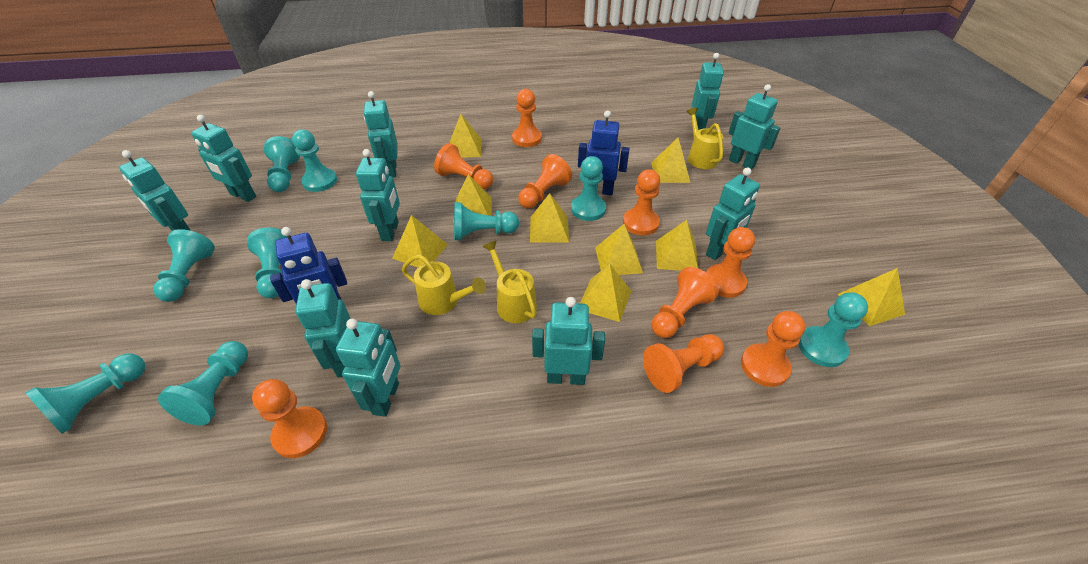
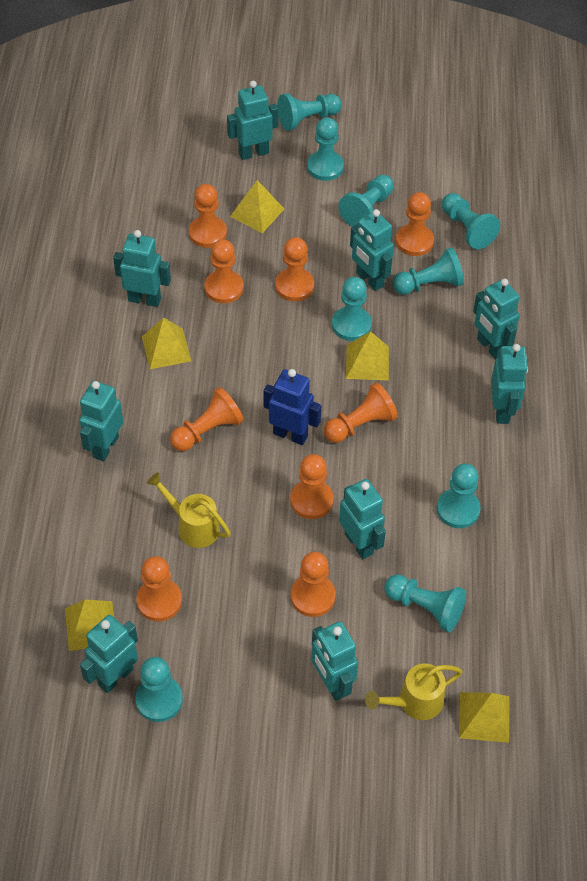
blue robot: [270,227,347,304] [578,110,630,195] = 2 -> [264,369,322,445] = 1
turquoise robot: [119,150,191,231] [191,115,256,202] [295,279,351,377] [336,319,400,417] [356,149,400,241] [364,91,398,178] [532,297,605,385] [692,53,724,130] [706,168,760,260] [729,84,780,170] = 10 -> [79,381,123,461] [80,615,138,693] [113,230,171,307] [227,81,278,160] [311,621,358,701] [339,479,386,559] [350,209,394,291] [473,278,520,360] [491,344,528,424] = 9
yellow pyramid: [392,215,448,267] [450,114,482,158] [453,174,492,223] [530,193,569,243] [580,264,631,322] [595,224,643,275] [651,138,691,183] [656,220,698,271] [838,268,905,326] = 9 -> [65,599,114,651] [142,317,191,369] [230,180,284,233] [346,331,389,380] [459,692,509,743] = 5
yellow watering can: [402,254,486,315] [482,240,537,323] [686,107,723,169] = 3 -> [147,472,231,548] [365,663,463,720] = 2

